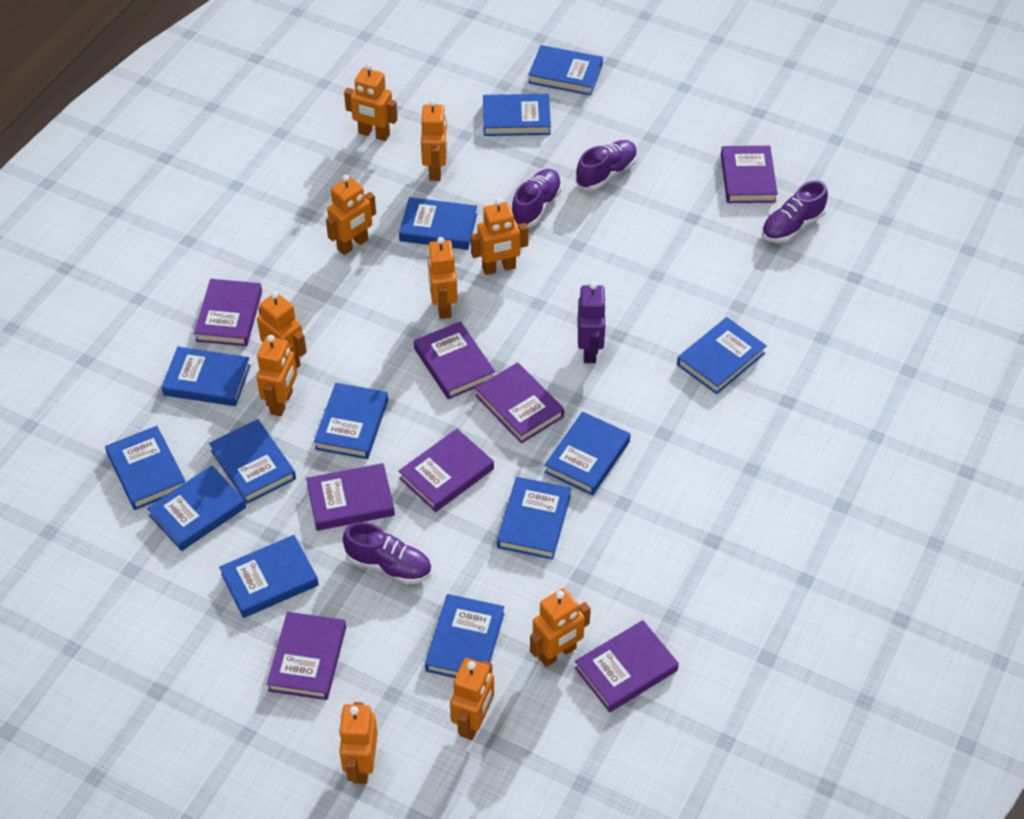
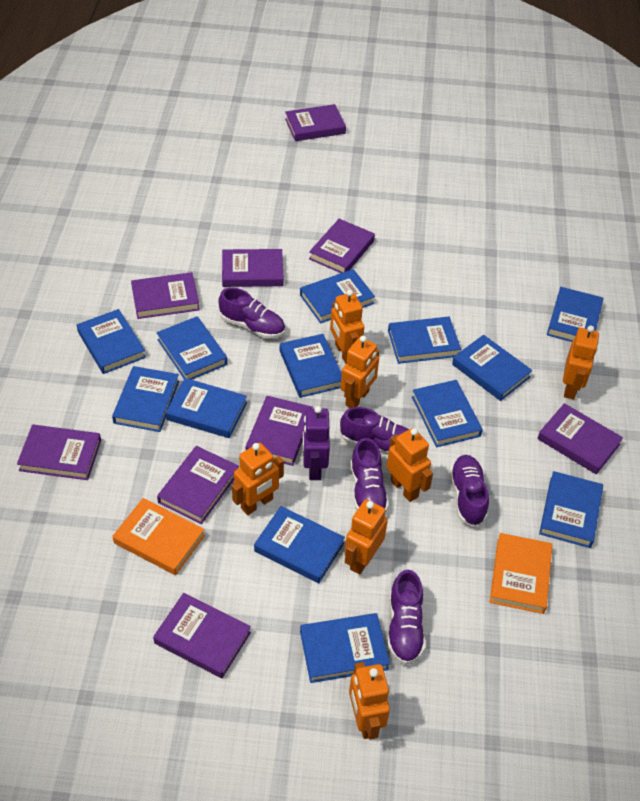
orange book: none = 0 -> [112,498,205,575] [490,533,552,614] = 2
orange robot: [256,335,297,417] [257,291,307,369] [326,175,376,255] [339,702,378,784] [344,63,398,141] [421,99,448,181] [427,237,458,319] [450,658,494,740] [471,198,528,275] [530,588,591,667] = 10 -> [232,443,284,515] [330,290,364,364] [341,336,379,408] [345,499,388,575] [349,662,390,739] [387,428,433,502] [563,326,599,399] = 7
purple book: [194,279,262,346] [267,612,346,700] [306,463,395,531] [399,429,494,512] [414,321,495,399] [475,362,564,443] [575,620,679,712] [721,146,778,203] = 8 -> [17,425,101,480] [131,272,200,319] [153,593,251,678] [157,446,239,524] [222,249,284,287] [246,396,313,466] [285,104,346,141] [309,219,375,273] [537,403,623,474] = 9
purple shoe: [343,522,432,584] [512,169,562,227] [576,140,637,190] [762,180,828,243] = 4 -> [218,288,285,339] [340,407,409,453] [350,438,389,513] [388,570,425,665] [450,455,489,527] = 5

